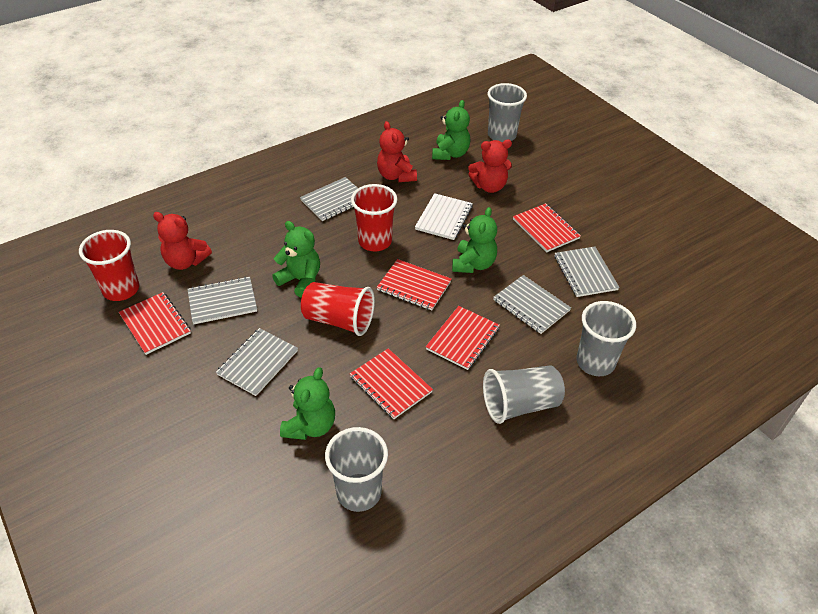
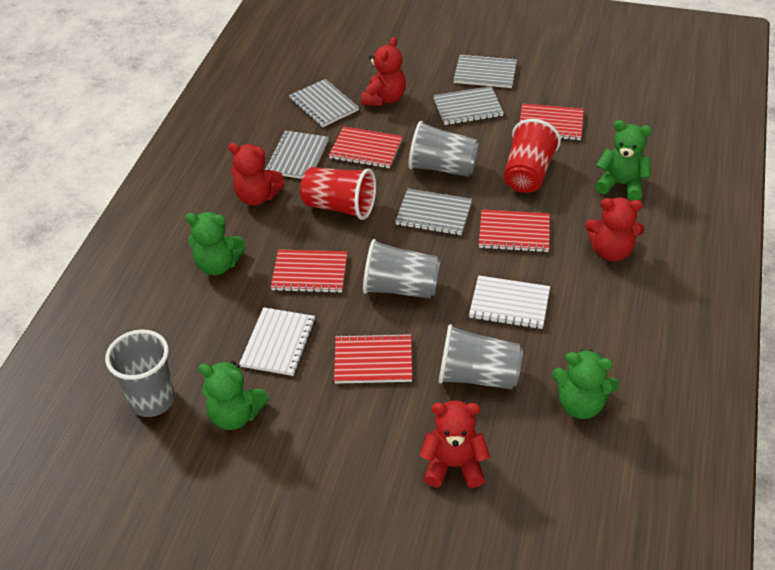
red cup: [79,230,139,301] [301,282,375,336] [351,184,397,252] = 3 -> [300,167,376,220] [504,119,561,193] = 2
red teddy bear: [153,212,212,270] [377,121,417,182] [468,139,512,193] = 3 -> [228,143,285,206] [361,37,406,106] [420,400,490,488] [585,197,645,262] = 4
white notebook: [415,193,473,240] = 1 -> [239,307,316,376] [469,275,550,329] = 2

